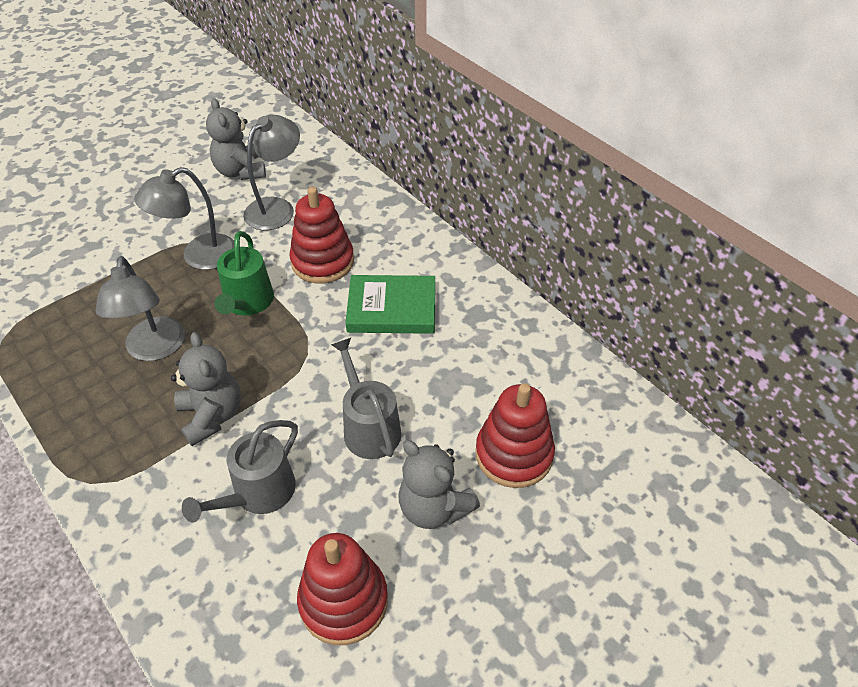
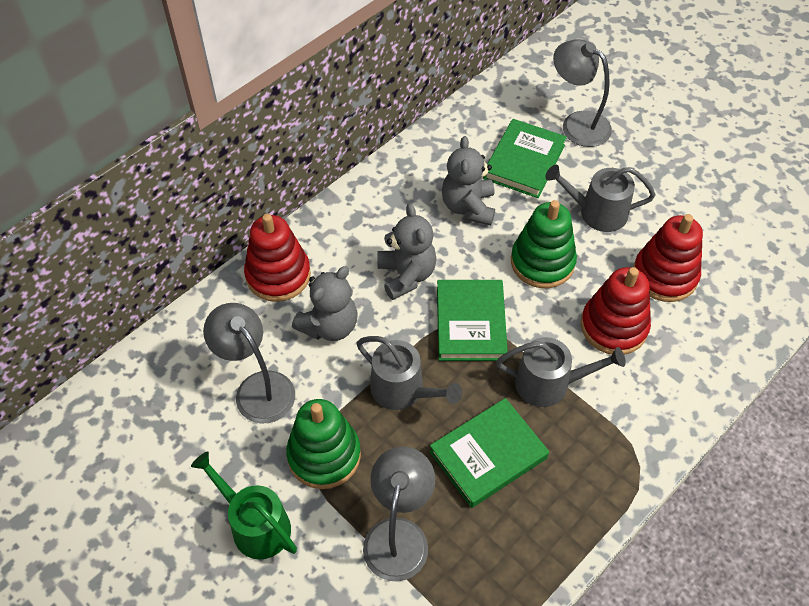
green book: [345,275,435,334] = 1 -> [430,398,549,508] [437,280,508,361] [483,119,567,198] = 3
green stacking toy: none = 0 -> [286,399,361,489] [511,200,577,288] = 2
grey watering can: [182,420,298,523] [331,338,401,459] = 2 -> [356,336,462,410] [496,337,626,407] [545,165,655,232] = 3

